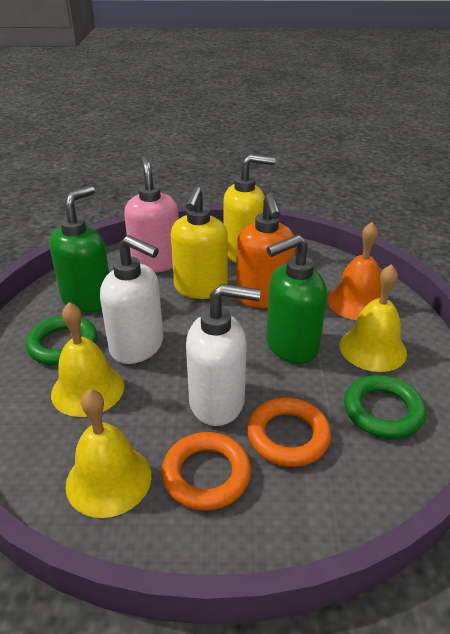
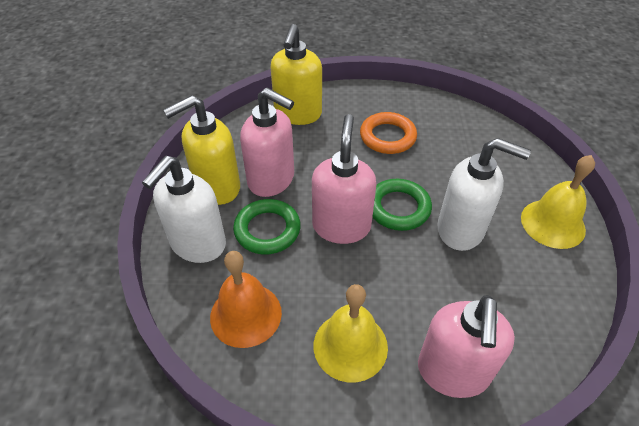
green soap dispenser: [49,186,109,312] [266,235,327,364] = 2 -> none = 0
orange ring: [161,432,251,511] [247,398,331,467] = 2 -> [360,112,417,154] = 1
orange soap dispenser: [236,193,295,308] = 1 -> none = 0
pink soap dispenser: [124,155,179,273] = 1 -> [240,88,294,197] [312,114,377,244] [418,295,515,398] = 3
yellow bell: [51,302,124,417] [65,389,151,518] [340,264,407,372] = 3 -> [314,284,388,382] [521,155,595,249] = 2

